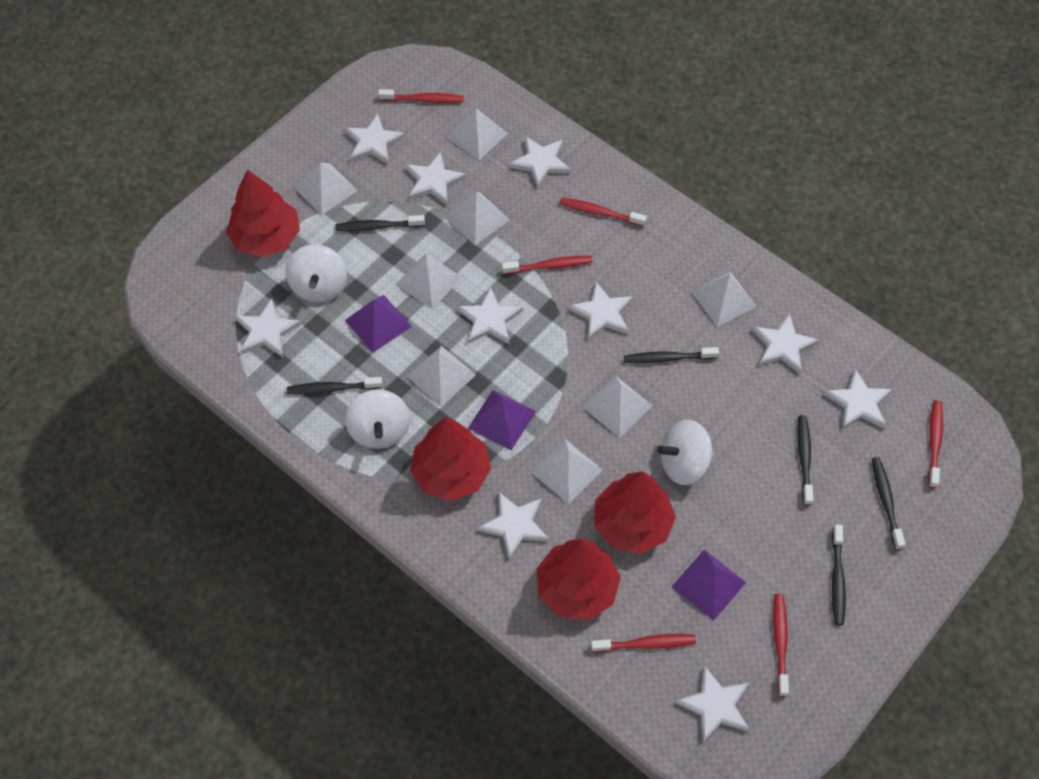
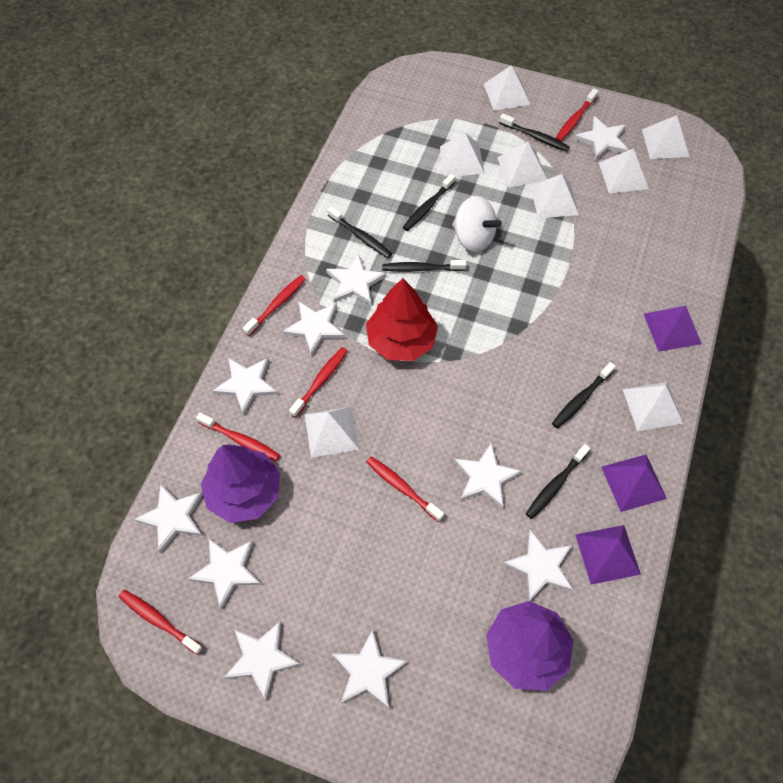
purple tree: none = 0 -> [201,444,280,523] [486,601,573,691] = 2
red tree: [226,169,300,257] [410,417,491,501] [537,538,621,620] [594,471,676,554] = 4 -> [366,278,438,361] = 1
white spinning top: [286,244,347,302] [345,389,410,449] [657,420,714,485] = 3 -> [452,196,502,252] = 1

